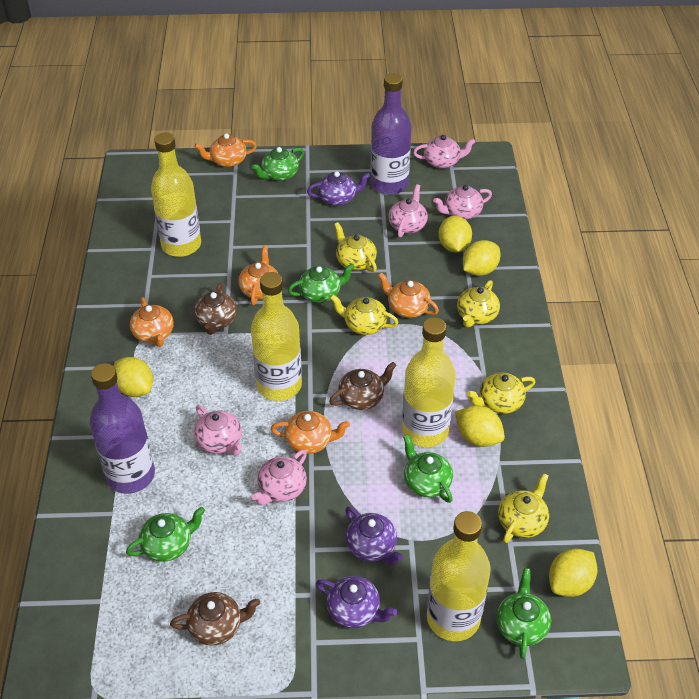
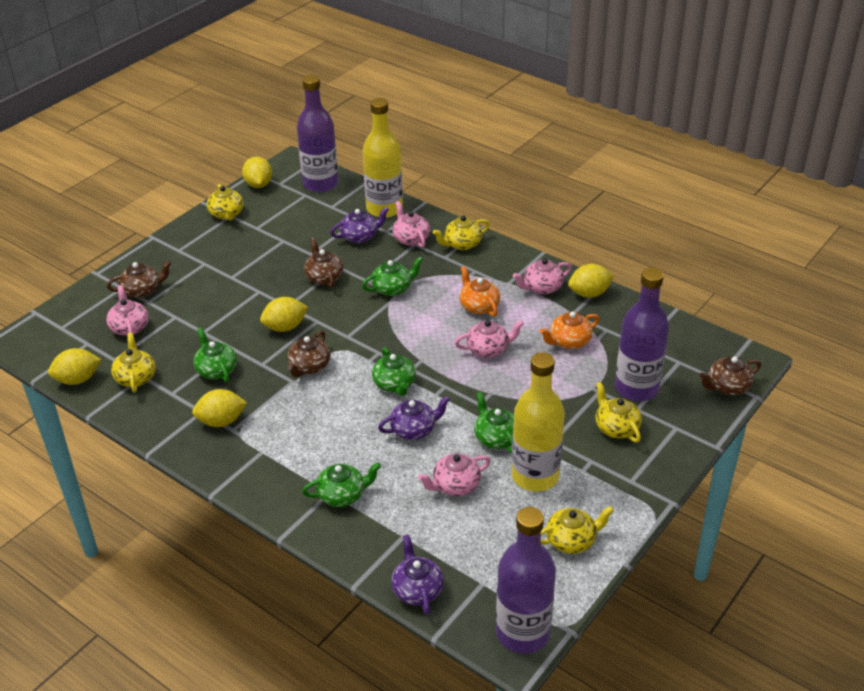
brown teapot: [170,592,260,645] [194,283,237,335] [329,362,397,410] = 3 -> [107,260,172,298] [287,331,330,377] [304,237,343,288] [699,356,761,395] = 4
orange teapot: [130,297,174,347] [194,133,257,167] [238,245,278,305] [271,411,350,454] [378,272,439,318] = 5 -> [460,266,500,317] [540,312,600,349] = 2
purple bottle: [90,363,155,494] [370,73,411,195] = 2 -> [297,75,338,192] [496,507,556,653] [615,267,669,401] = 3
yellow bottle: [151,132,201,257] [251,272,302,401] [402,317,456,447] [427,511,491,641] = 4 -> [363,98,403,218] [511,352,565,492] = 2

